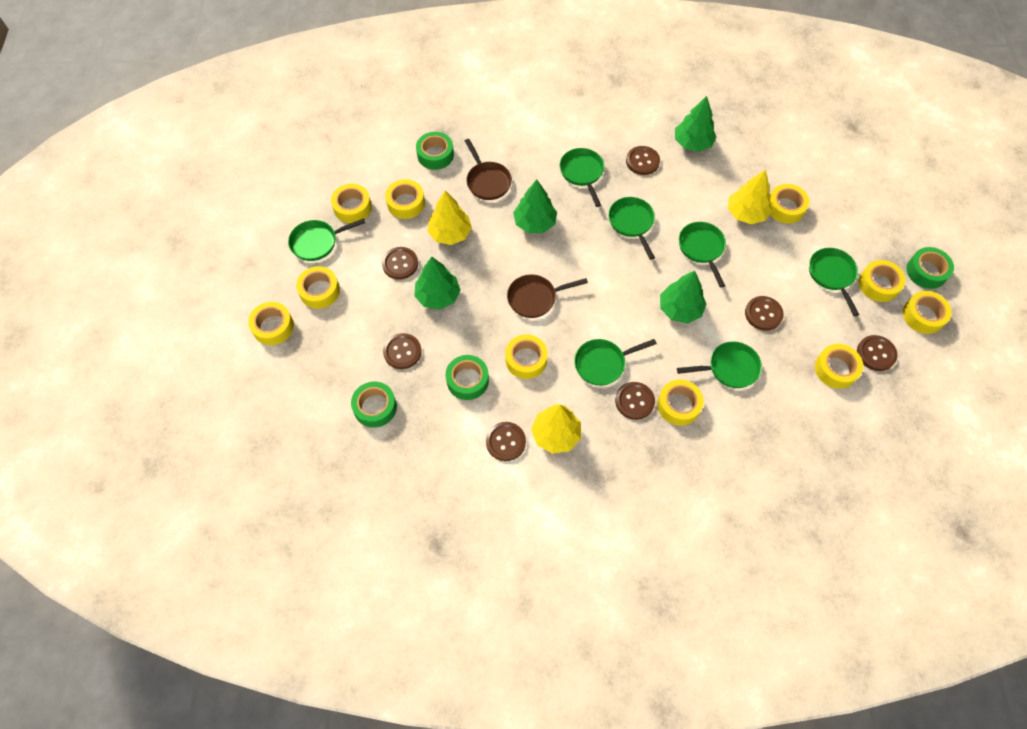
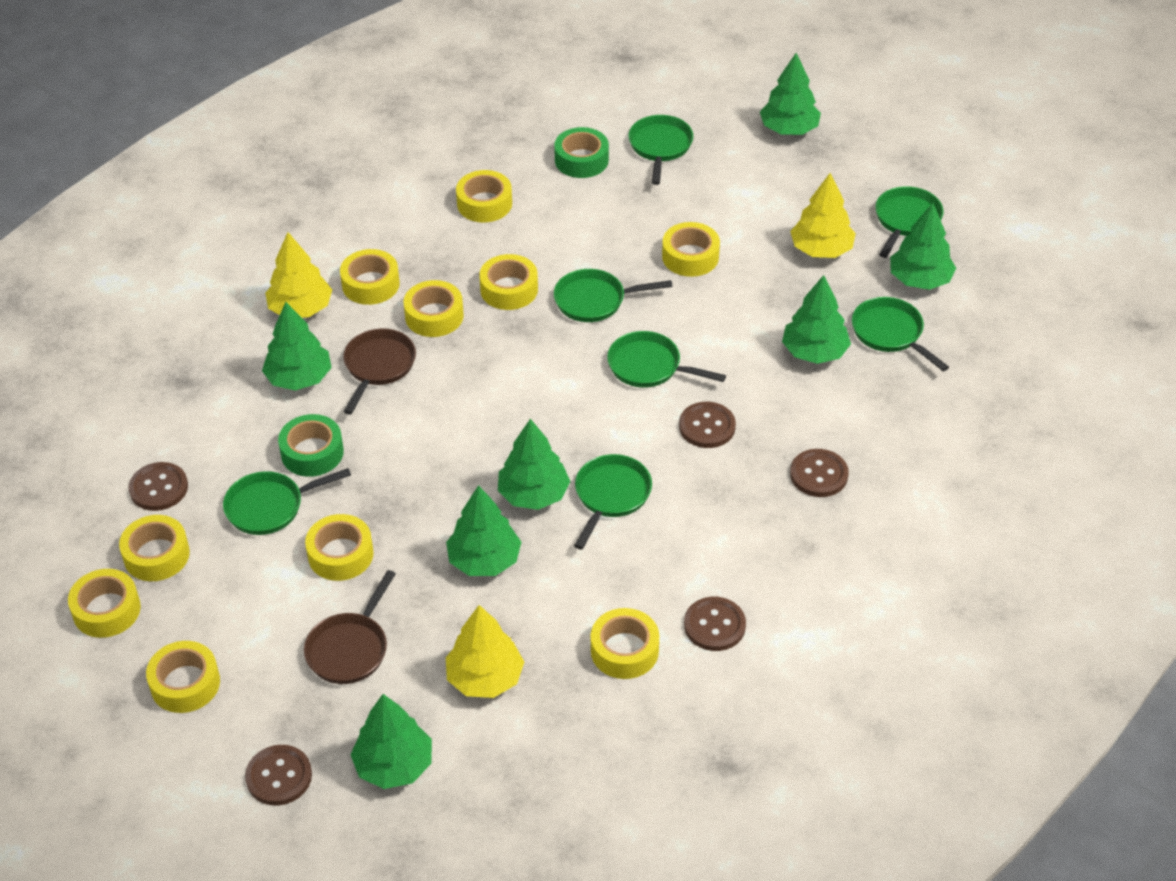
brown button: [382,247,418,280] [383,333,422,369] [486,422,526,461] [615,382,655,420] [626,146,660,175] [745,296,784,331] [857,335,898,371] = 7 -> [129,462,188,511] [245,745,312,806] [679,402,736,448] [684,597,746,651] [790,449,849,497] = 5
green tape: [351,382,397,428] [416,132,454,170] [446,355,489,400] [906,247,954,289] = 4 -> [278,414,344,477] [554,127,609,178] = 2
green tree: [414,257,461,310] [513,179,557,233] [660,271,706,323] [675,96,716,152] = 4 -> [262,302,332,391] [350,694,432,789] [446,485,521,576] [498,419,570,510] [760,53,821,135] [782,275,851,364] [890,203,956,290] = 7

